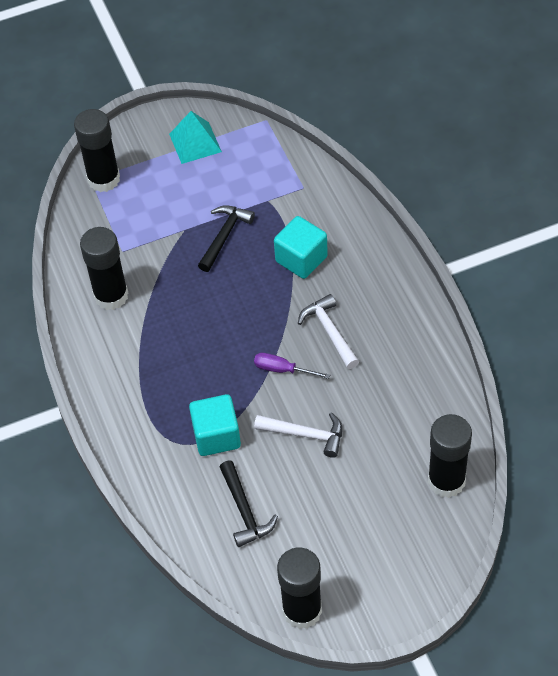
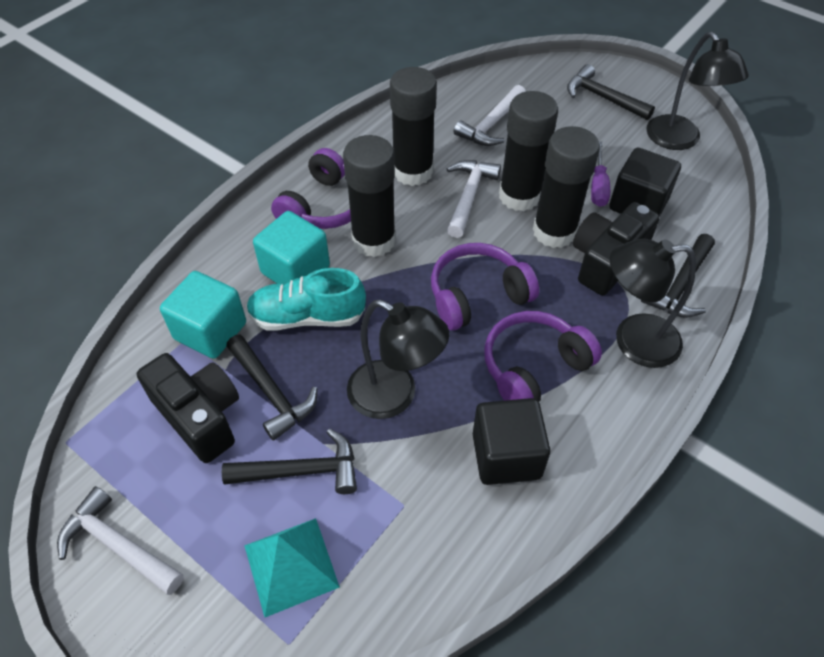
black camera: none = 0 -> [137,353,239,463] [573,202,660,295] = 2
black cube: none = 0 -> [473,398,551,485] [609,148,681,216] = 2
black hammer: [198,205,255,272] [220,461,278,547] = 2 -> [222,429,357,494] [226,334,317,440] [567,64,655,120] [641,234,715,318] = 4
black lamp: none = 0 -> [347,300,449,419] [610,239,696,368] [646,32,749,150] = 3
purple headphones: none = 0 -> [271,148,351,229] [431,243,539,330] [484,311,602,402] = 3
turquoise shoe: none = 0 -> [246,268,366,331] = 1
white hammer: [254,412,342,458] [298,294,359,369] = 2 -> [57,486,184,595] [447,160,501,238] [454,85,526,146] = 3

